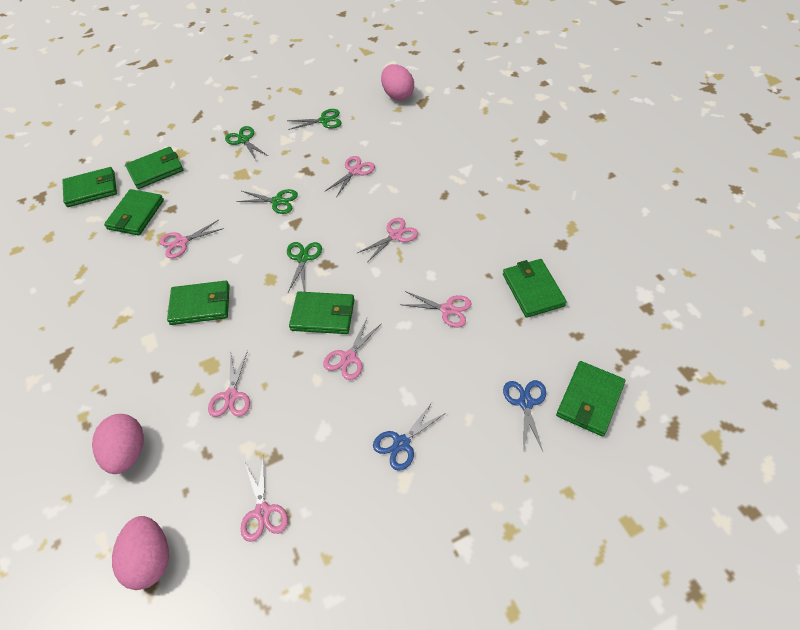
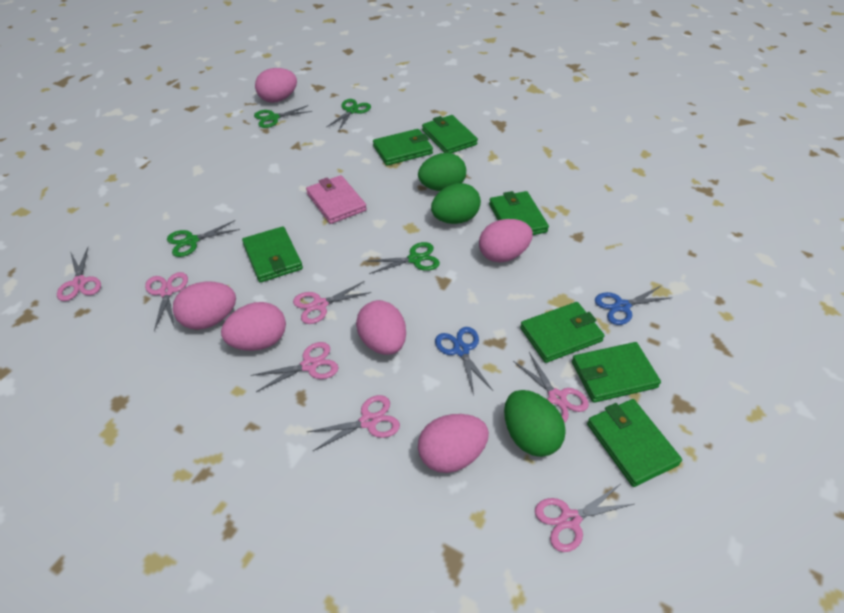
green egg: none = 0 -> [418,153,466,191] [431,183,481,224] [504,390,566,457] = 3
pink egg: [92,414,144,474] [112,516,169,590] [381,64,414,101] = 3 -> [173,282,236,330] [221,302,286,351] [255,68,297,103] [356,300,406,355] [418,414,489,473] [479,219,533,262] = 6
pink wallet: none = 0 -> [306,175,367,224] = 1

